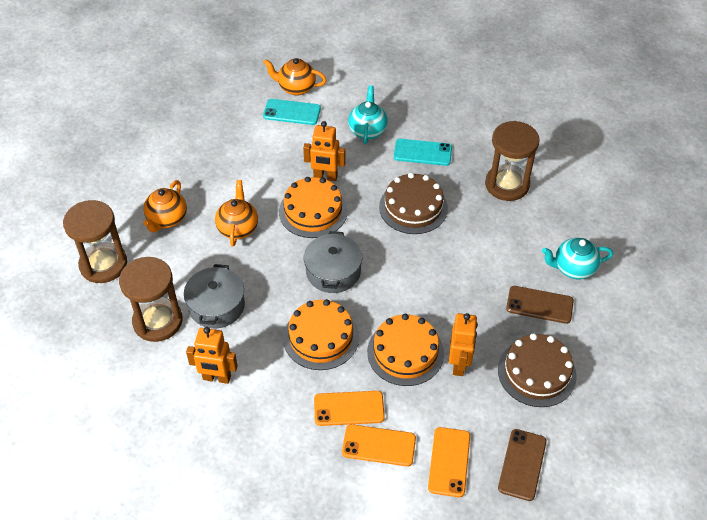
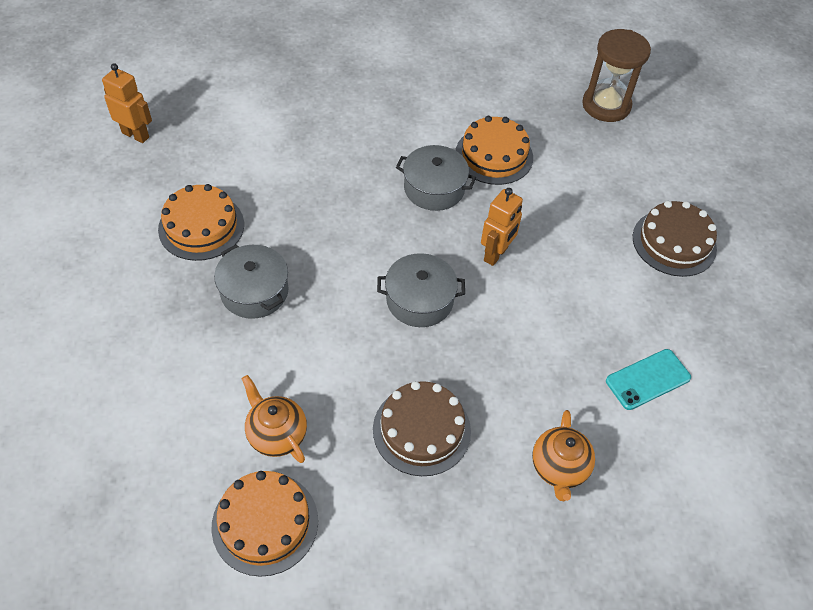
brown hourglass: [63,200,127,283] [119,257,183,342] [485,121,540,201] = 3 -> [582,29,651,122] = 1
brown phone: [498,429,547,501] [506,286,574,324] = 2 -> none = 0
grey pot: [184,264,245,329] [304,231,362,293] = 2 -> [214,245,289,319] [377,253,465,327] [396,145,476,211] = 3
orange phone: [314,391,385,426] [342,424,416,466] [428,427,470,497] = 3 -> none = 0
orange robot: [186,327,238,384] [303,121,345,181] [449,313,478,376] = 3 -> [102,63,152,143] [481,188,523,266] = 2
orange teapot: [143,180,187,232] [215,180,258,247] [263,58,326,96] = 3 -> [242,375,307,463] [532,410,595,501] = 2
turquoise phone: [263,99,321,125] [394,139,452,166] = 2 -> [606,349,691,410] = 1
turquoise teapot: [348,85,388,144] [542,238,613,279] = 2 -> none = 0

